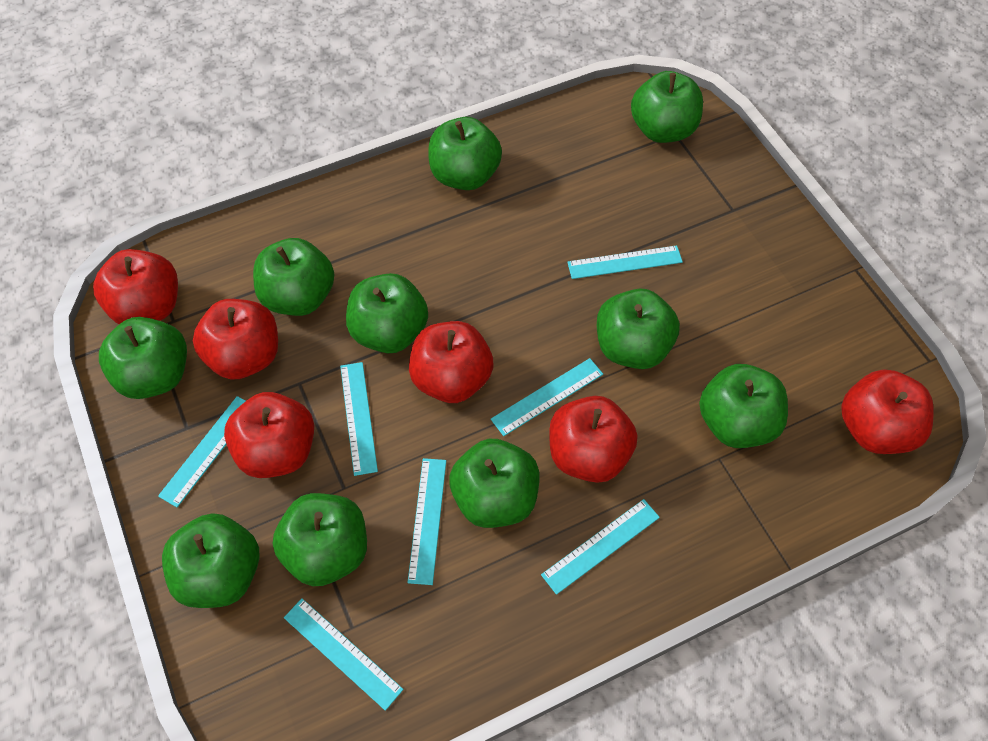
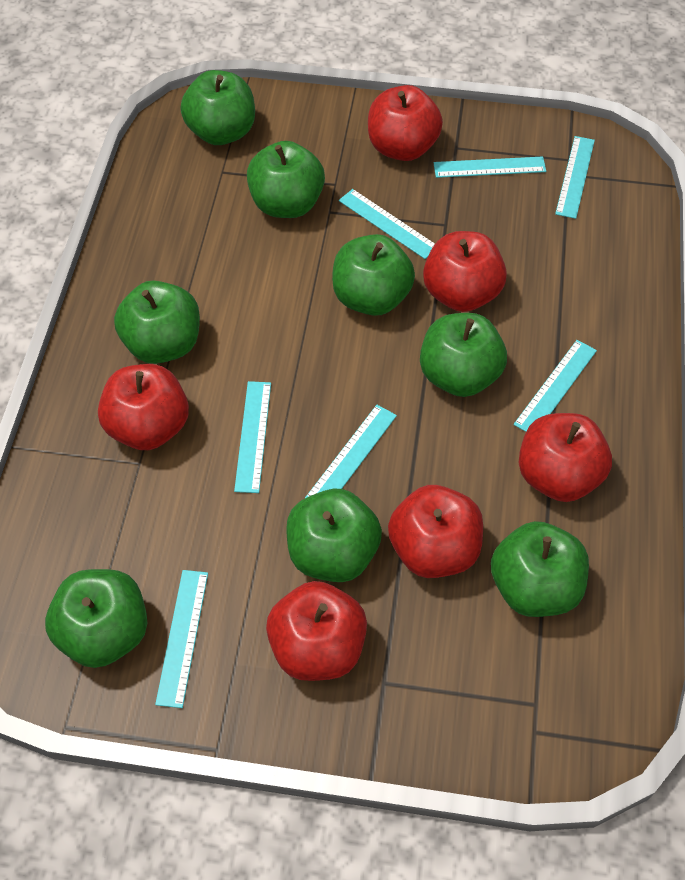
green apple: [99,317,187,399] [162,513,260,608] [253,238,335,316] [273,493,367,586] [346,273,428,353] [428,117,502,190] [449,439,540,528] [597,288,680,369] [631,71,703,143] [699,364,788,448] = 10 -> [45,569,147,668] [114,280,200,364] [181,70,255,145] [247,141,325,218] [286,489,382,582] [332,234,415,316] [420,313,507,397] [491,521,589,617] = 8

